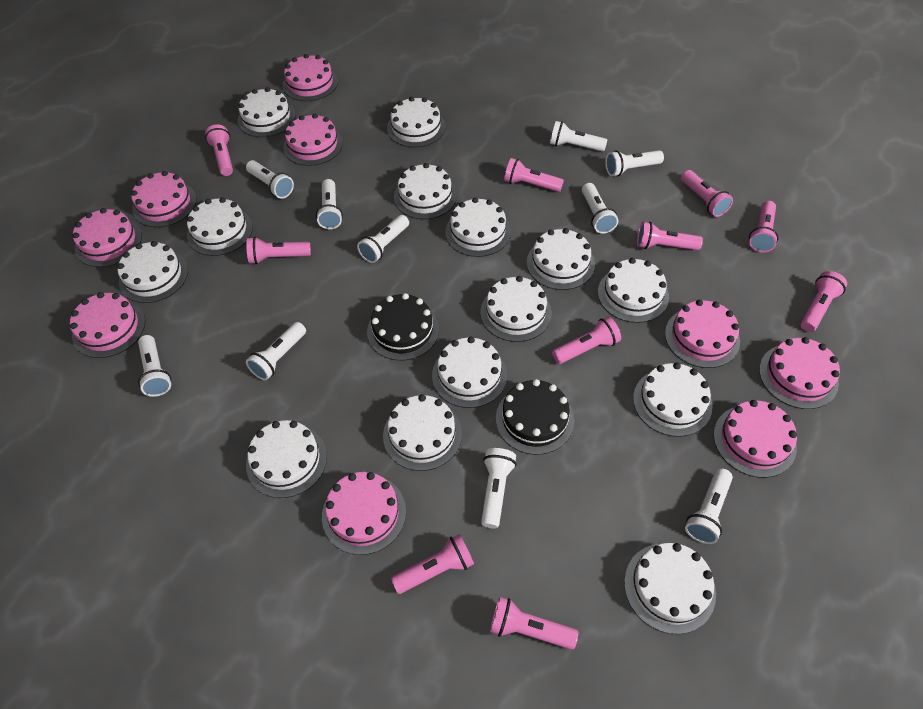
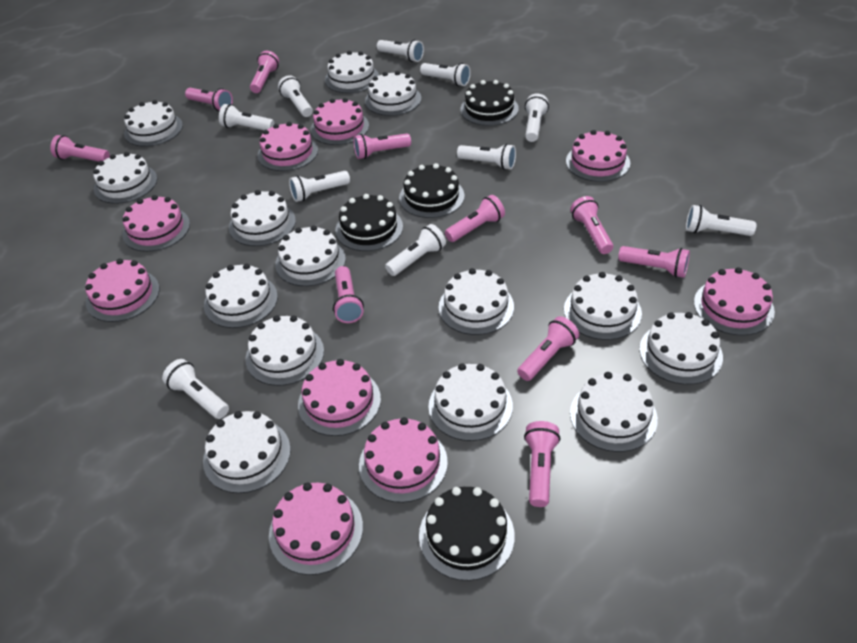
black cake: [367,293,439,361] [496,379,575,455] = 2 -> [335,194,403,251] [399,163,465,218] [419,487,515,581] [461,80,519,126] = 4

